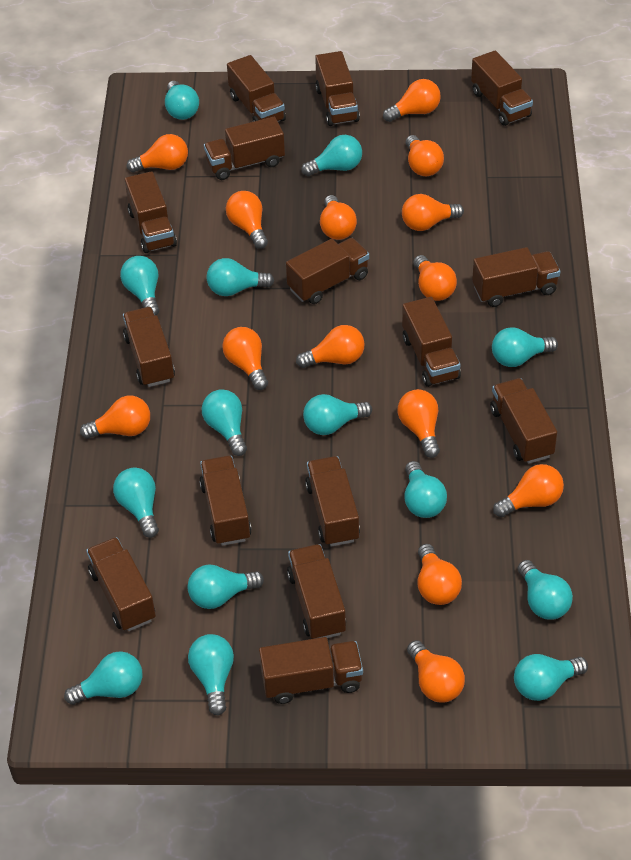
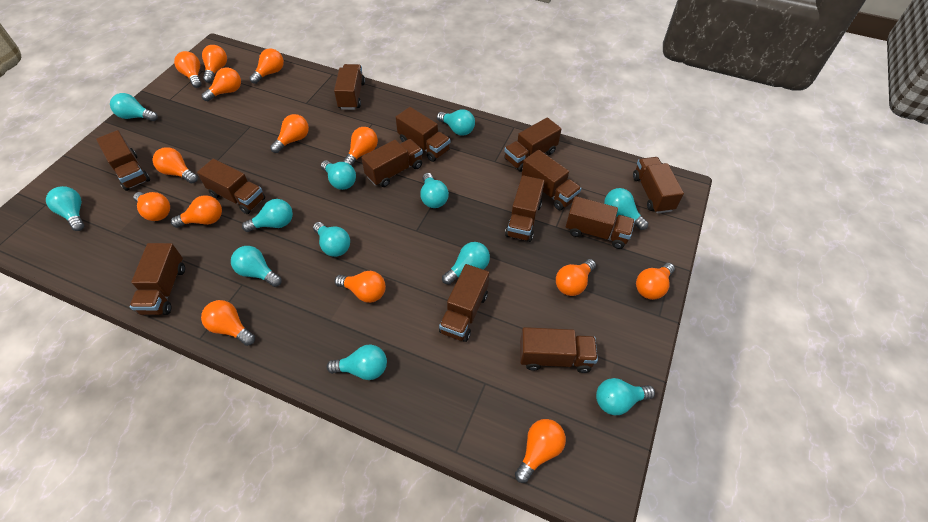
brown truck: [86,537,156,631] [123,307,175,387] [125,171,177,253] [199,456,252,546] [204,117,285,180] [227,55,286,122] [259,637,363,704] [286,238,369,304] [287,544,346,639] [305,456,360,547] [315,51,360,126] [402,297,461,387] [471,50,533,126] [472,247,560,307] [490,378,557,464] = 15 -> [96,130,150,191] [130,243,185,315] [197,159,265,214] [334,64,365,110] [361,139,423,187] [396,107,450,162] [439,264,489,342] [504,117,562,172] [505,175,544,242] [520,327,598,373] [522,150,582,210] [566,196,635,249] [633,157,684,214] = 13
turquoise light bulb: [64,651,142,705] [113,467,159,538] [120,256,159,315] [165,81,199,120] [187,565,264,609] [188,634,234,716] [202,389,247,456] [207,258,274,296] [301,135,362,176] [303,394,372,435] [404,461,447,518] [492,327,558,367] [514,654,588,701] [518,560,573,620] = 14 -> [46,186,85,231] [110,93,158,121] [231,246,282,287] [242,199,293,232] [313,222,350,257] [321,160,356,190] [327,345,387,380] [420,173,449,208] [437,109,475,136] [442,242,490,285] [596,378,655,416] [604,188,648,230] = 12

